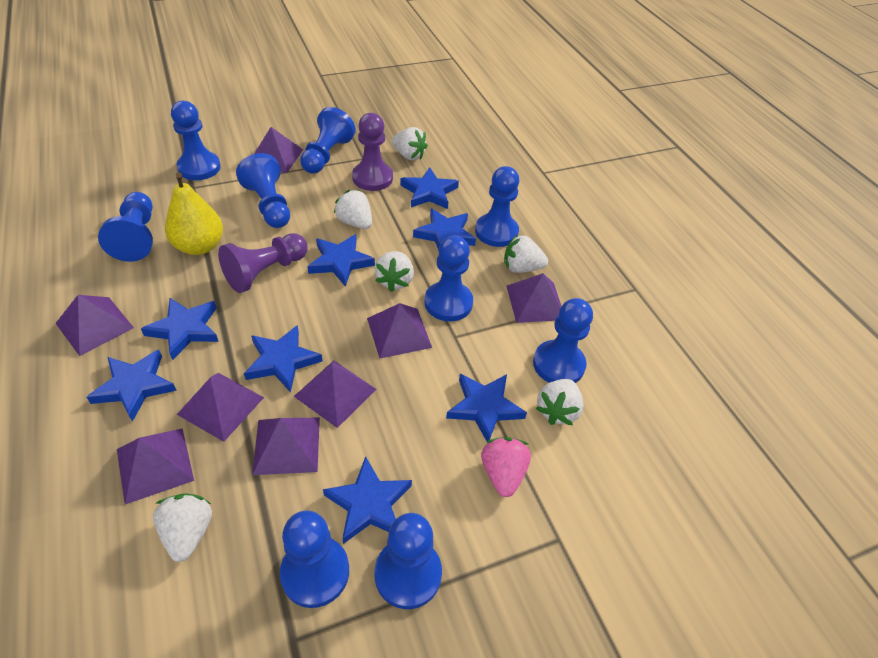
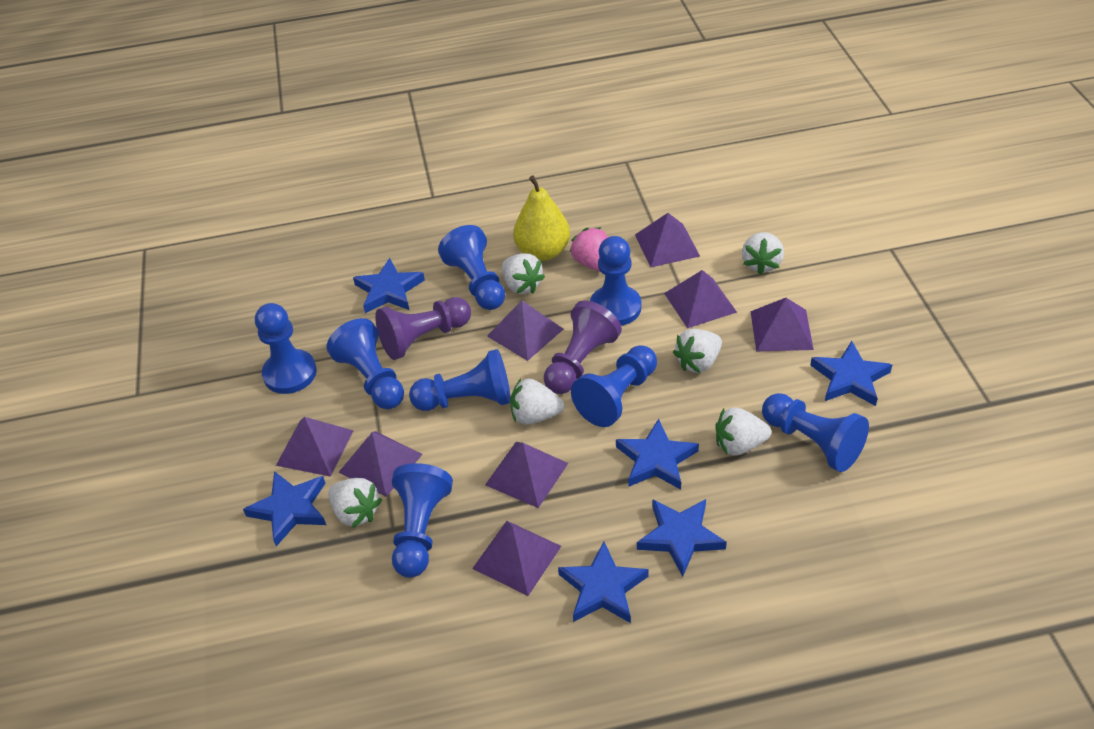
blue pawn: [98,192,153,262] [171,101,221,180] [236,153,290,228] [280,510,349,608] [300,107,356,174] [374,513,442,609] [425,236,473,321] [475,166,519,247] [533,298,593,383] = 9 -> [255,303,317,394] [326,318,404,409] [392,463,453,578] [409,349,511,411] [438,225,505,310] [571,345,657,427] [590,236,641,326] [762,393,869,472] = 8
blue star: [86,350,177,422] [141,298,219,360] [244,325,322,393] [307,234,375,287] [323,456,412,544] [400,167,459,209] [413,208,476,251] [446,374,527,443] = 8 -> [243,471,326,546] [353,258,425,313] [558,542,649,623] [616,419,699,490] [637,499,727,577] [810,341,892,406] = 6

